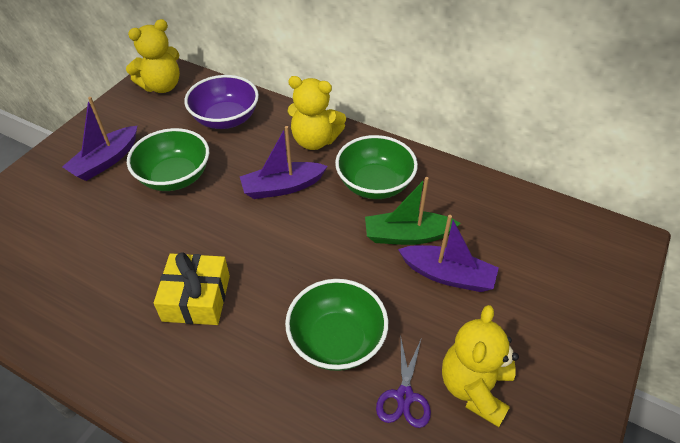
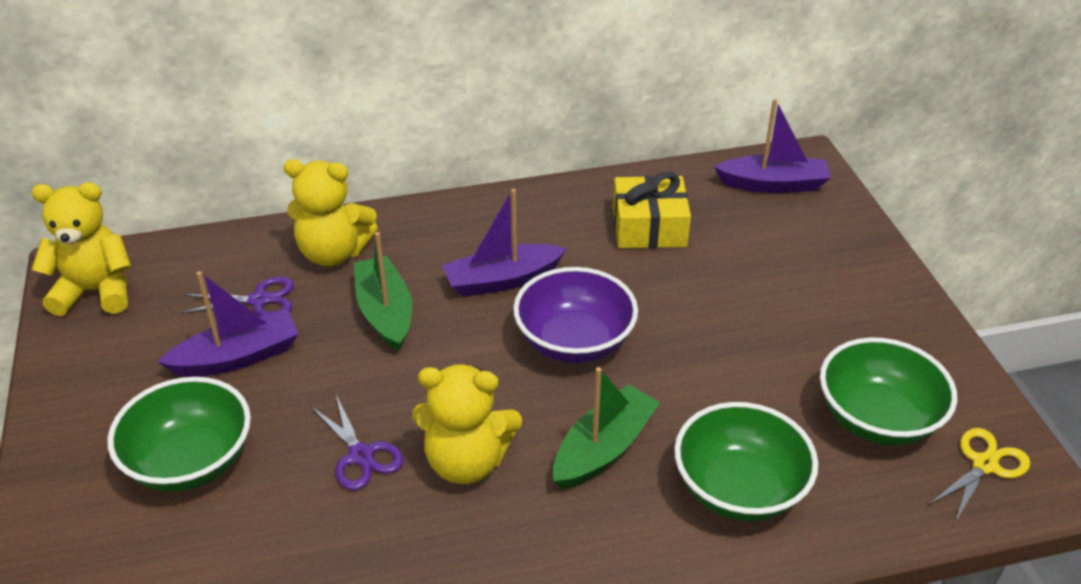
green boat: [365,177,461,245] = 1 -> [354,232,412,352] [553,367,660,489] = 2
purple scissors: [376,335,431,428] = 1 -> [181,277,294,316] [311,395,404,490] = 2
yellow scissors: none = 0 -> [928,428,1030,523] = 1

